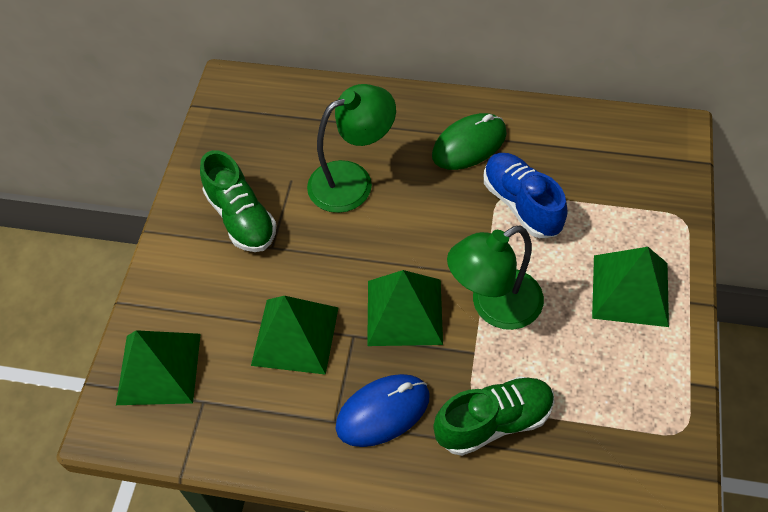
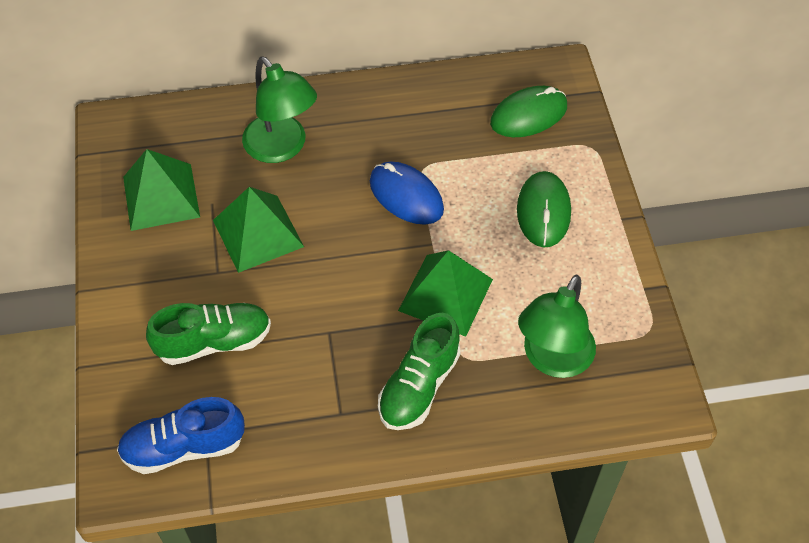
green mouse: [432,113,507,170] = 1 -> [490,86,567,137] [517,171,571,248] = 2
green pyramid: [116,330,201,405] [251,296,339,375] [367,270,443,346] [592,247,669,327] = 4 -> [123,149,200,231] [213,187,304,273] [398,250,493,337] = 3

